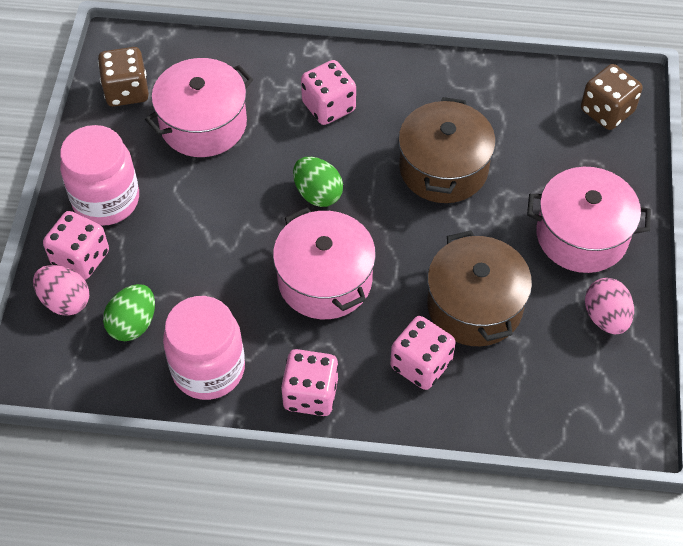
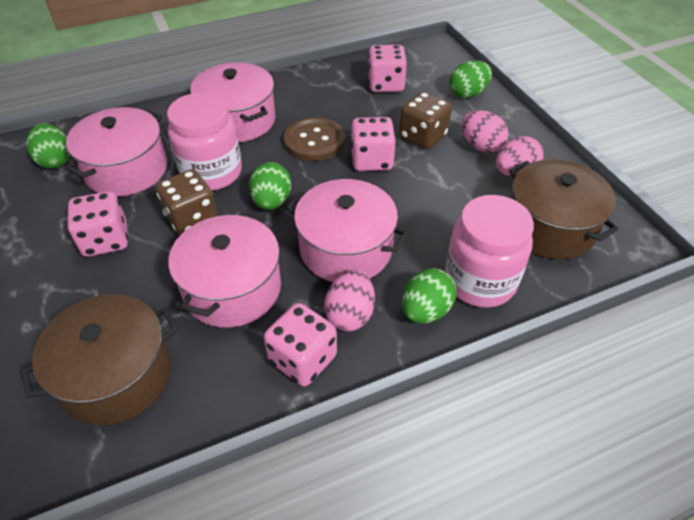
brown button: none = 0 -> [284,117,345,161] = 1
green egg: [103,284,155,341] [293,157,343,207] = 2 -> [26,123,70,169] [249,162,291,210] [402,268,457,324] [449,61,492,98] = 4
pink egg: [33,265,89,316] [585,278,634,334] = 2 -> [324,270,375,331] [461,110,509,153] [496,136,544,177] = 3
pink pot: [145,58,253,157] [273,208,376,319] [527,167,651,273] = 3 -> [65,107,167,197] [168,212,281,328] [190,62,275,142] [286,179,408,282] = 4

